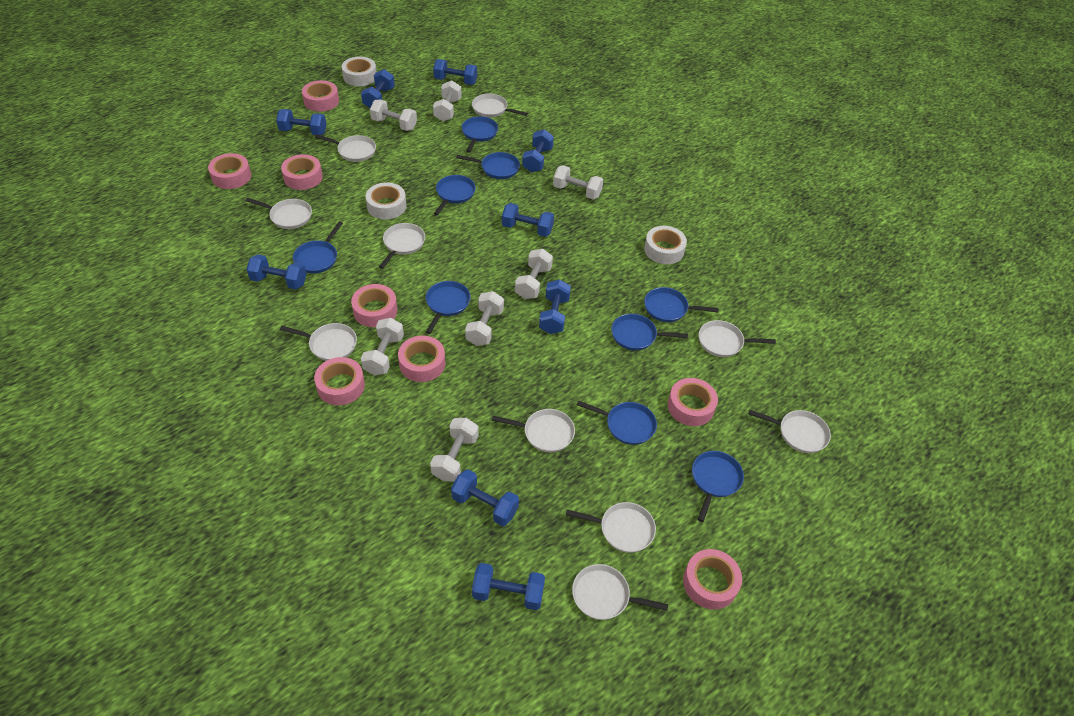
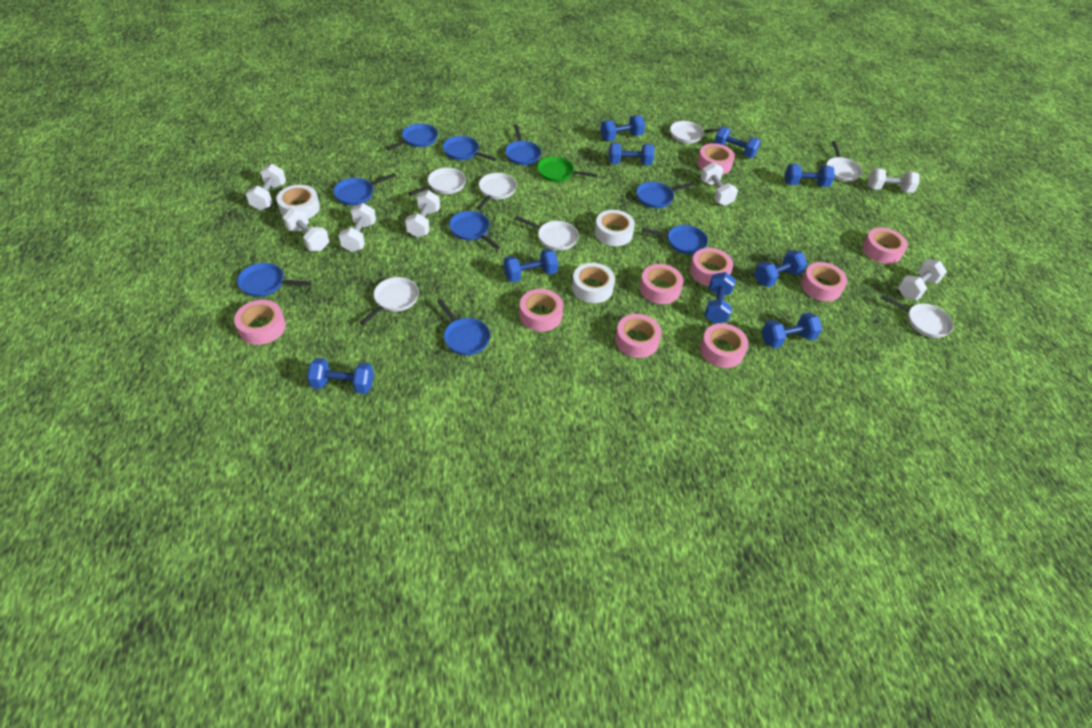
green pan: none = 0 -> [537,157,598,182] = 1
pink tape: [208,153,251,189] [281,154,323,190] [302,80,339,112] [314,357,365,405] [351,284,397,327] [398,335,445,382] [668,378,718,426] [683,549,742,610] = 8 -> [234,300,286,345] [519,289,563,332] [615,314,662,358] [640,264,684,304] [690,248,733,286] [697,143,735,175] [700,323,749,368] [801,262,847,301] [862,228,908,264] = 9
white pan: [246,198,312,229] [280,323,357,361] [315,134,376,162] [379,223,425,269] [472,94,528,118] [492,409,575,453] [566,502,656,553] [572,564,668,620] [699,320,776,357] [749,410,831,453] = 10 -> [360,277,419,325] [408,168,466,196] [477,173,517,210] [515,216,579,251] [670,121,720,143] [826,141,862,182] [882,295,954,338] = 7

